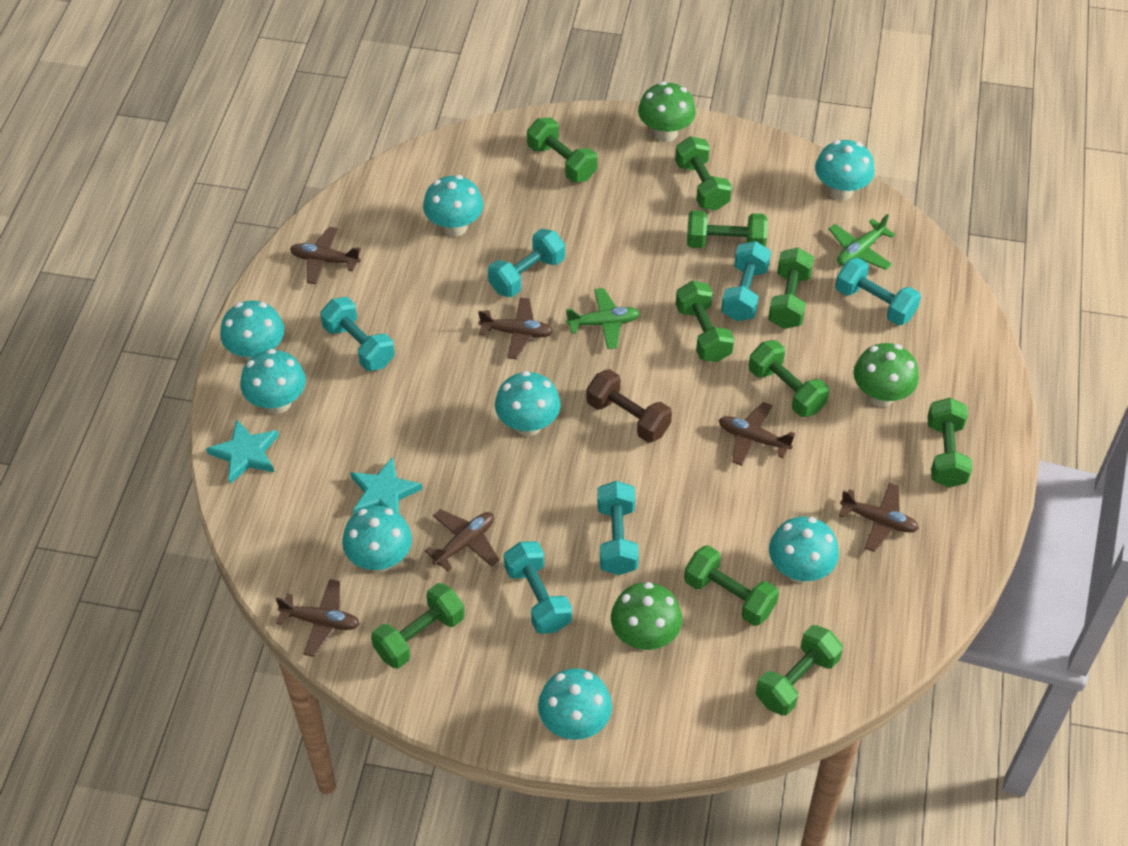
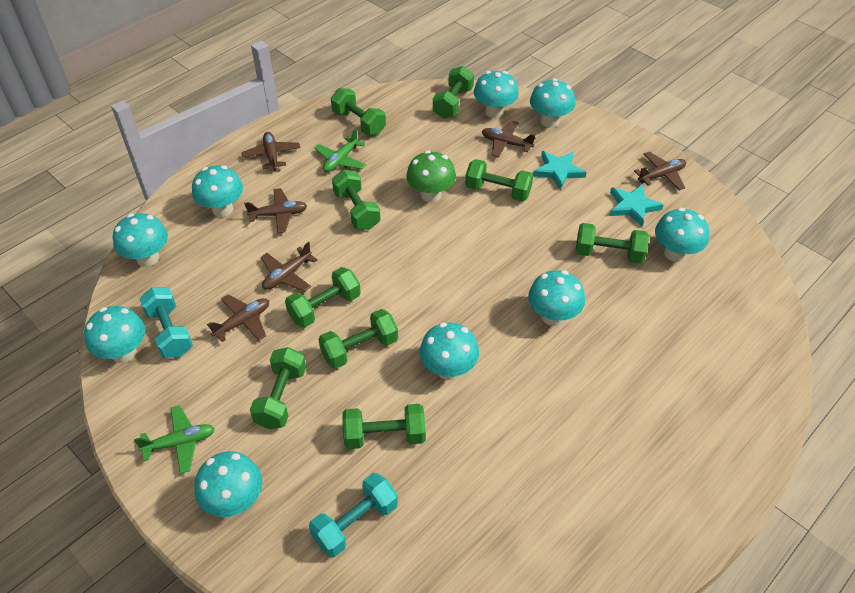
brown dumbbell: [586,369,672,443] = 1 -> none = 0
green dumbbell: [371,583,465,669] [527,118,598,183] [675,136,732,210] [676,281,734,362] [684,545,779,626] [687,210,768,248] [749,340,829,417] [756,625,843,716] [768,248,814,329] [927,398,972,488] = 10 -> [250,347,306,429] [285,267,361,328] [318,309,398,369] [331,88,386,135] [332,170,381,230] [342,404,426,449] [433,66,474,119] [465,159,533,202] [576,223,649,263] = 9
green mushroom: [611,582,682,650] [638,81,696,142] [854,343,919,407] = 3 -> [406,150,456,202] = 1
turquoise dumbbell: [320,297,395,371] [488,229,565,297] [504,541,572,634] [597,481,639,575] [721,241,771,321] [835,258,921,326] = 6 -> [139,287,193,358] [309,473,398,557] = 2
turquoise mushroom: [220,301,284,361] [240,349,306,414] [342,506,412,572] [423,175,484,237] [495,371,561,436] [538,668,612,740] [769,516,839,583] [815,140,875,200] = 8 -> [84,306,145,363] [113,213,168,267] [192,165,243,217] [195,452,262,517] [420,323,479,380] [474,71,519,118] [528,270,585,326] [530,78,576,128] [655,207,709,262] = 9

